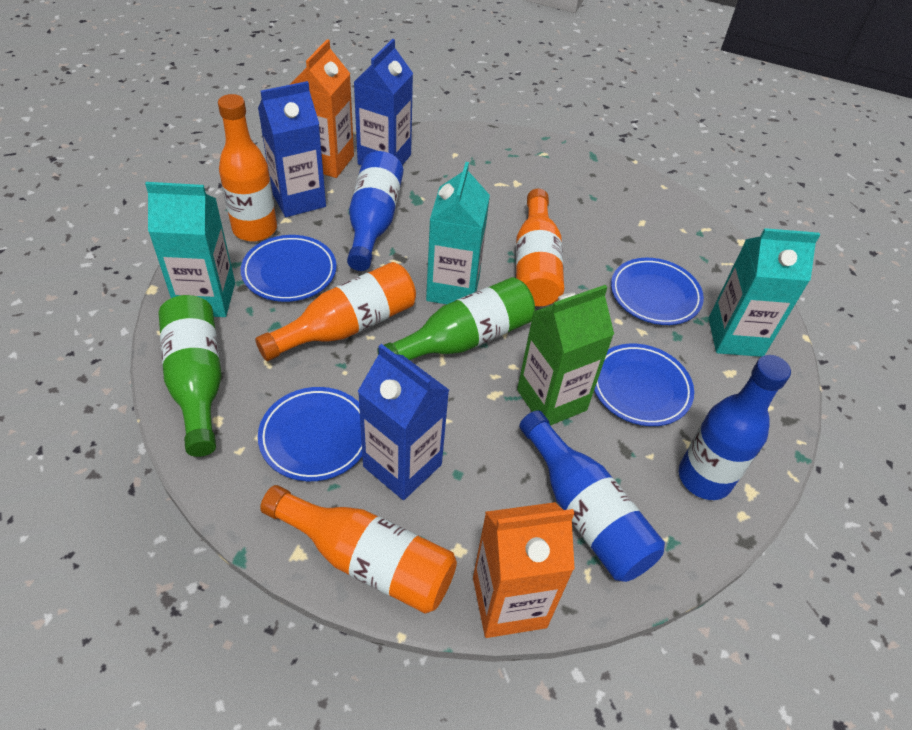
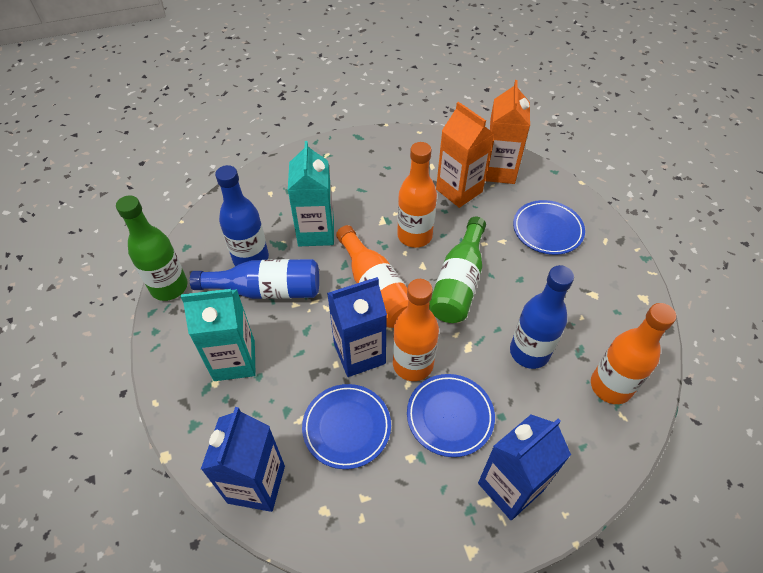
blue plate: [241,235,336,302] [258,387,362,481] [594,344,694,426] [611,258,704,325] = 4 -> [302,384,391,469] [407,374,495,457] [513,200,585,255] = 3
green carton: [517,285,614,426] = 1 -> none = 0
turquoise carton: [145,182,235,317] [426,162,490,304] [708,228,820,357] = 3 -> [181,289,256,381] [288,141,334,246] = 2

